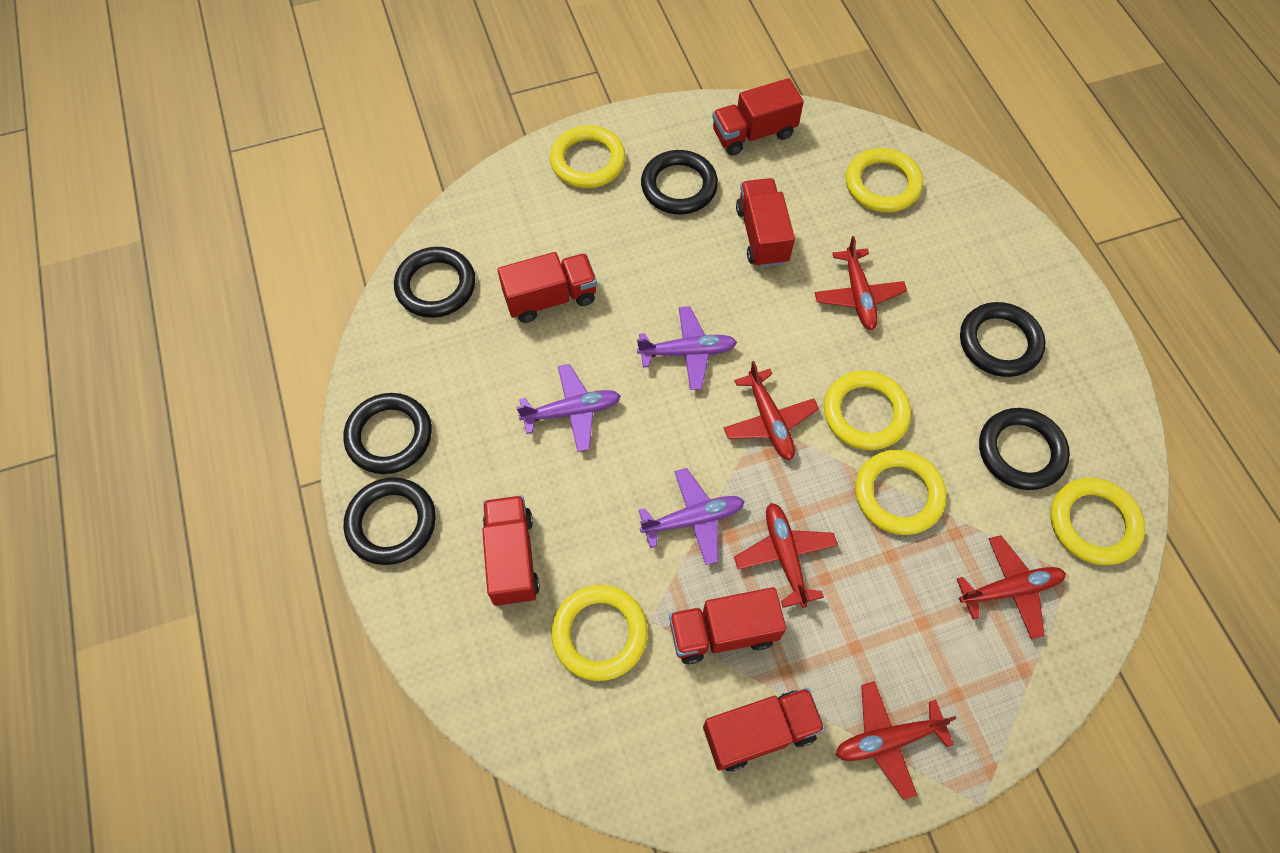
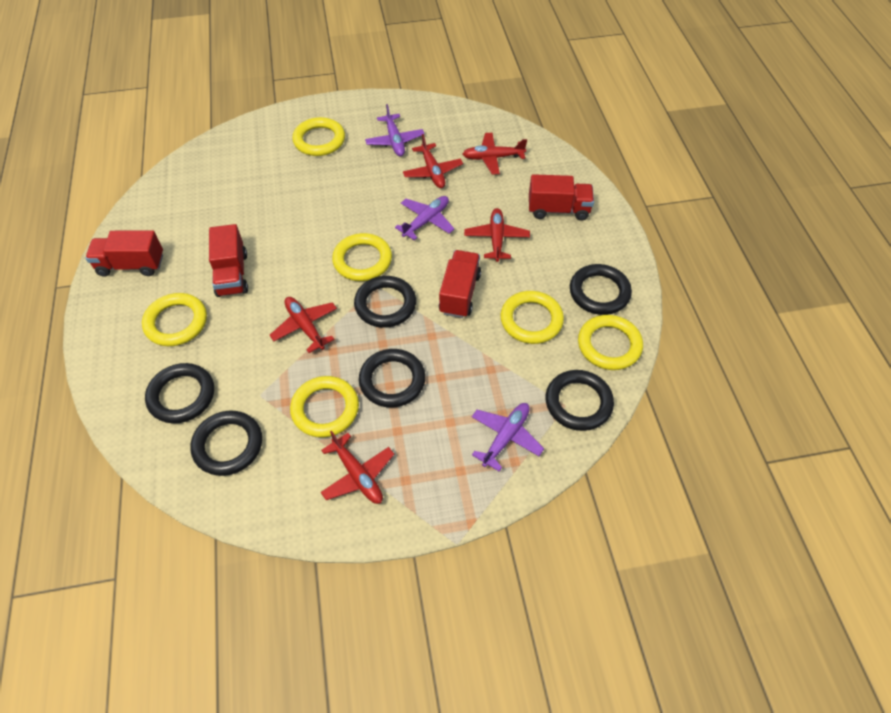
red truck: [482,495,540,606] [498,252,597,323] [669,587,786,664] [703,688,825,771] [712,78,804,156] [736,178,795,267] = 6 -> [85,230,163,277] [209,224,248,297] [439,250,481,318] [529,174,594,221] = 4

